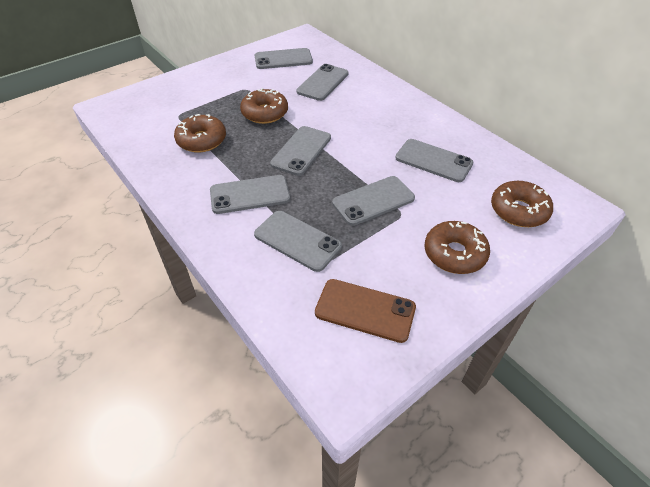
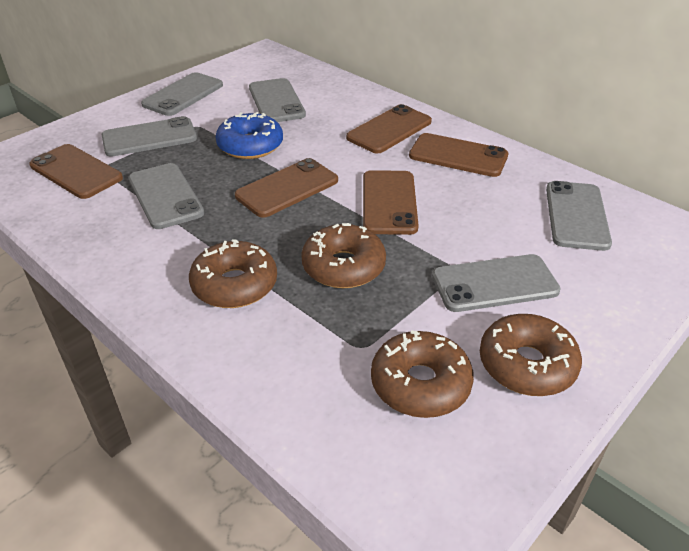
blue donut: none = 0 -> [215,112,283,159] = 1
brown phone: [315,279,416,343] = 1 -> [29,144,123,199] [235,158,338,218] [346,104,432,154] [363,170,419,235] [409,133,508,177] = 5
grey phone: [210,175,290,214] [254,211,342,272] [255,48,313,69] [270,126,331,176] [296,64,349,101] [332,176,415,226] [395,139,473,182] = 7 -> [102,116,197,157] [128,163,204,229] [141,72,223,116] [249,78,306,122] [432,254,561,312] [546,181,612,251] = 6

